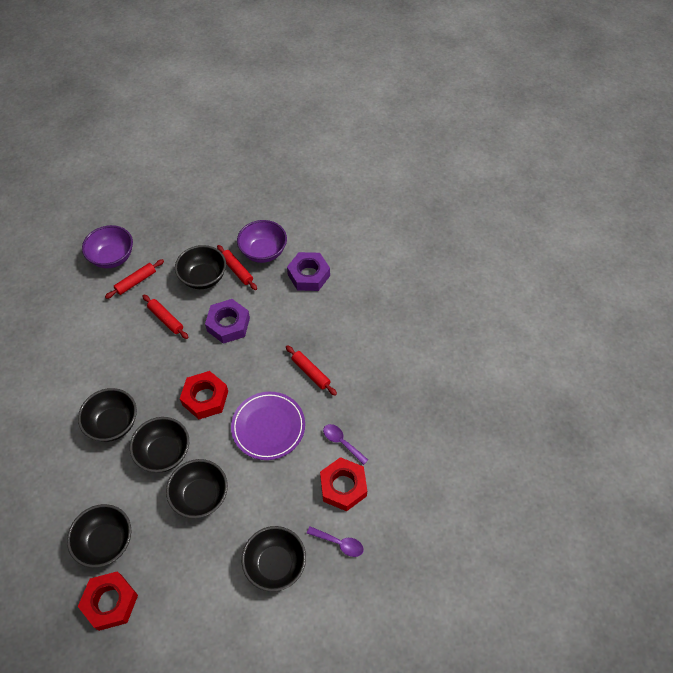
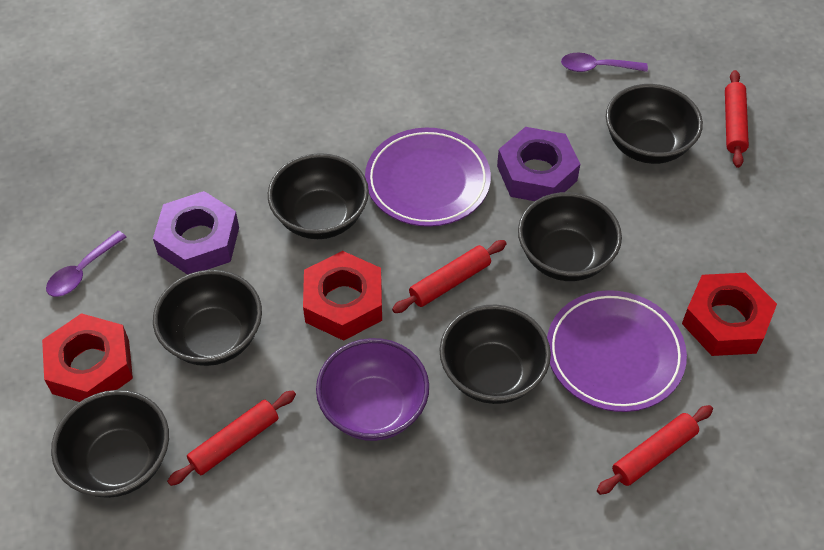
purple bowl: [82,225,133,268] [237,220,287,263] = 2 -> [316,338,429,441] = 1
purple plate: [231,392,305,460] = 1 -> [365,128,491,227] [547,290,687,412] = 2

